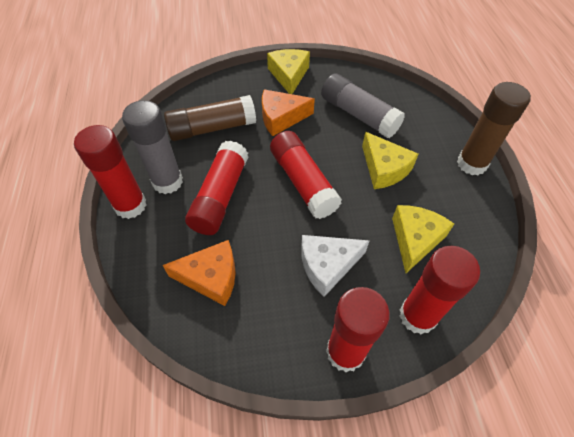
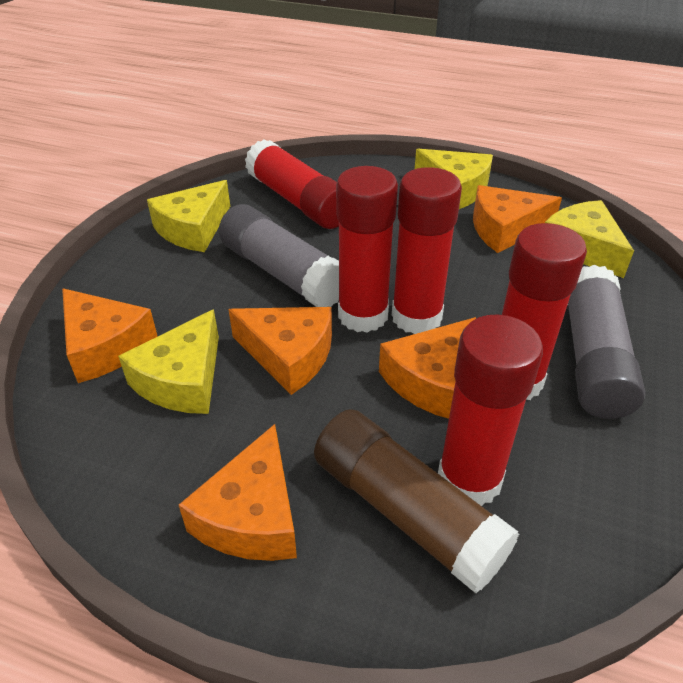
brown glue stick: [164,95,256,141] [457,82,531,175] = 2 -> [314,409,519,593] = 1
orange cheese: [163,240,236,306] [262,89,315,136] = 2 -> [62,288,158,383] [179,424,297,561] [228,307,332,395] [379,317,476,419] [473,185,562,253] = 5
white cheese: [301,235,369,297] = 1 -> none = 0
yellow cheese: [267,49,310,94] [362,132,418,189] [392,205,454,273] = 3 -> [118,309,219,414] [147,180,230,252] [415,149,493,209] [545,200,634,278] = 4

